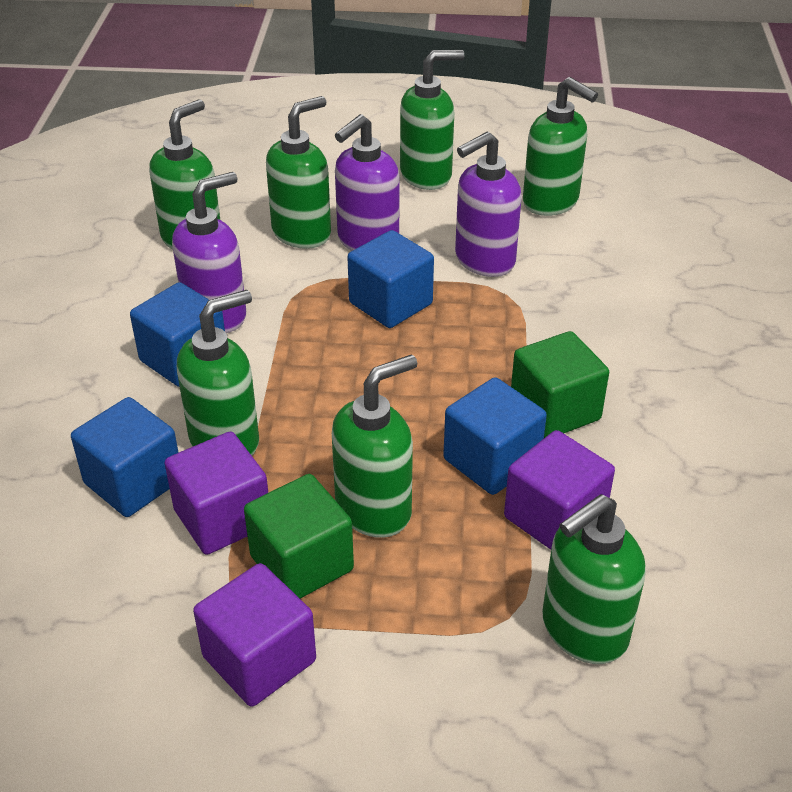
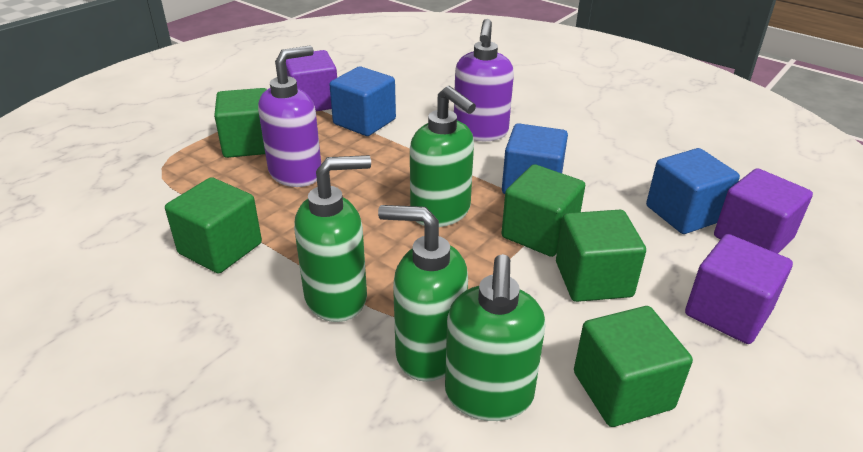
blue cube: [71,397,179,517] [130,282,225,387] [347,230,434,328] [443,377,547,495] = 4 -> [329,66,396,136] [502,123,568,194] [646,148,740,234] = 3
green cube: [244,474,354,599] [511,331,609,438] = 2 -> [165,177,262,273] [214,88,267,158] [502,164,585,257] [556,210,646,302] [574,306,693,427] = 5
green soap dispenser: [149,99,220,249] [177,290,259,456] [266,96,331,249] [332,355,417,538] [400,50,464,190] [523,77,598,216] [542,494,646,664] = 7 -> [294,155,371,322] [378,205,468,382] [410,86,476,227] [445,254,546,421] = 4
purple soap dispenser: [172,172,246,333] [335,114,399,251] [455,132,521,277] = 3 -> [258,45,321,187] [454,19,514,141] = 2

